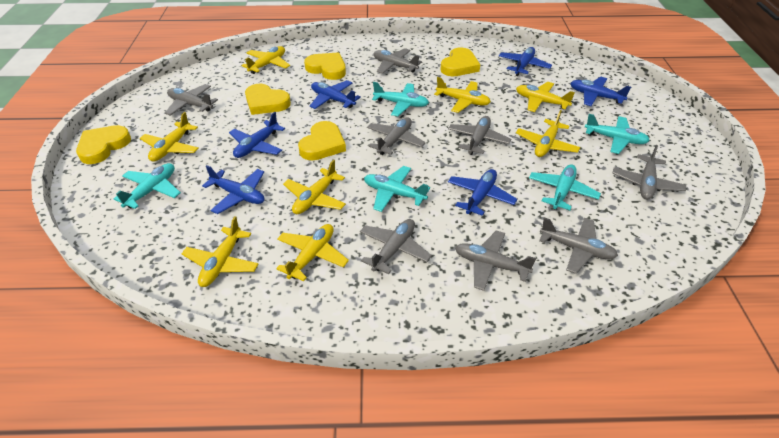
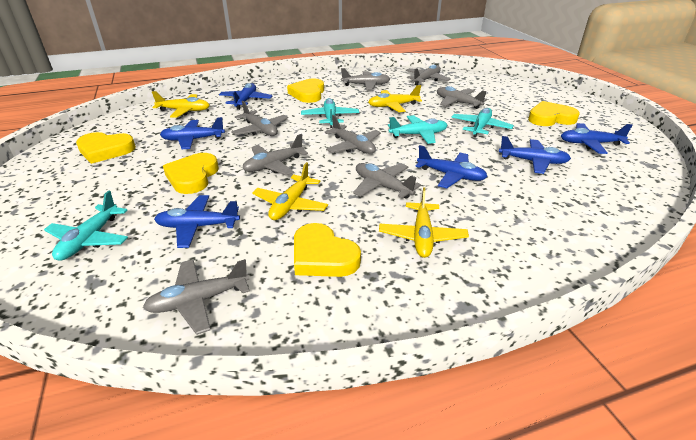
turquoise plane: [114,163,181,209] [364,166,430,212] [372,82,429,116] [529,164,601,210] [585,114,650,154] = 5 -> [44,190,128,261] [301,98,359,128] [388,115,448,144] [451,108,514,138] = 4
yellow plane: [140,112,199,162] [182,216,258,287] [241,46,290,74] [276,224,349,281] [283,160,346,214] [434,77,491,113] [516,82,575,112] [516,110,580,157] = 8 -> [152,91,209,118] [252,162,328,220] [368,85,422,112] [379,187,469,258] = 4

